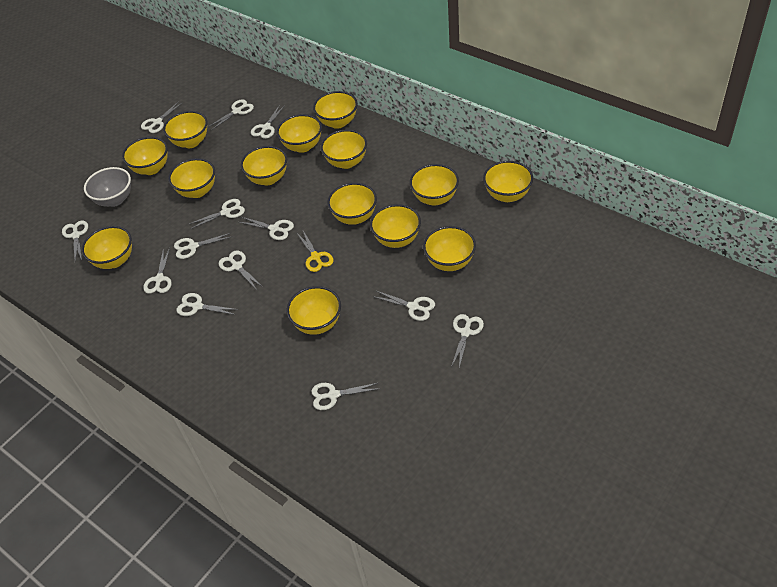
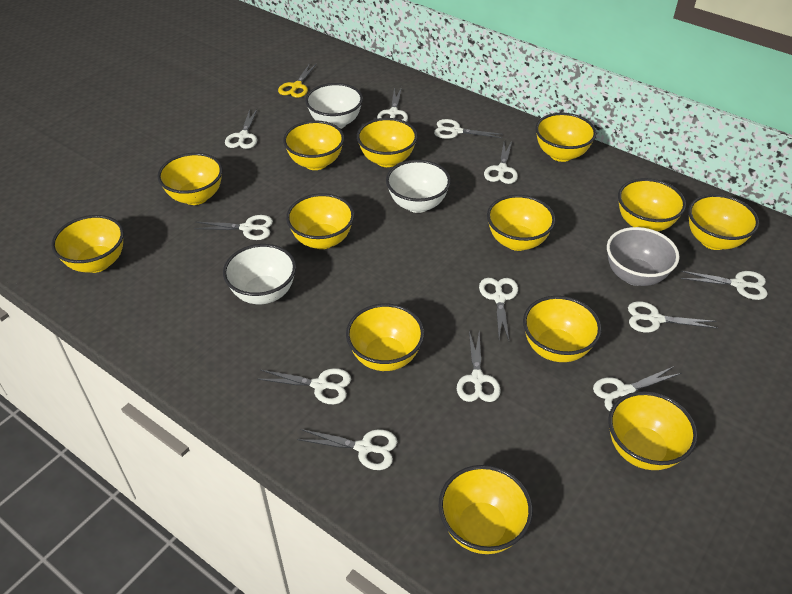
white bowl: none = 0 -> [223,244,296,304] [305,83,363,129] [386,160,451,213] = 3
white scissors: [62,221,88,261] [141,101,183,133] [143,248,172,294] [174,233,231,259] [176,293,238,316] [189,199,245,229] [208,99,254,130] [218,251,263,290] [239,217,294,240] [251,105,285,139] [311,383,380,410] [373,291,435,321] [451,314,484,368] = 13 -> [194,215,273,240] [225,109,257,149] [257,368,351,404] [297,429,397,470] [377,87,408,122] [434,119,503,139] [457,330,501,402] [479,278,518,340] [484,141,518,184] [593,366,681,411] [628,301,717,332] [680,271,768,300] = 12
yellow bowl: [82,226,132,269] [122,137,168,175] [163,111,208,148] [168,158,215,198] [241,146,287,186] [277,114,322,153] [287,286,341,335] [313,91,358,129] [321,130,367,169] [327,183,377,225] [370,204,421,248] [410,164,459,206] [423,226,476,271] [483,161,533,202] = 14 -> [51,215,124,273] [158,153,223,205] [283,120,344,170] [286,193,354,249] [346,304,424,371] [357,118,417,167] [438,465,533,554] [487,195,555,251] [523,296,601,362] [535,113,596,162] [608,391,697,470] [618,178,686,231] [688,194,759,250] = 13

